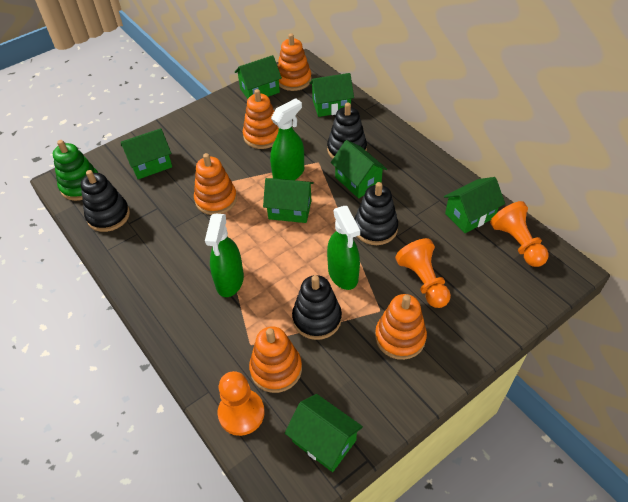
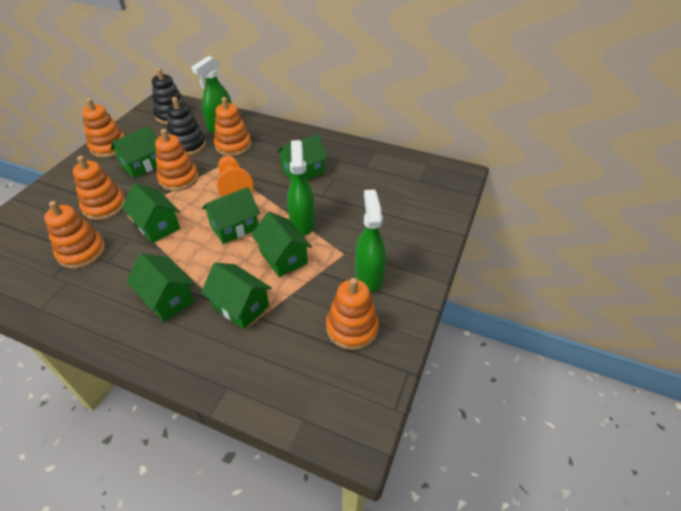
black stacking toy: [81,170,130,232] [292,275,342,340] [327,103,367,159] [354,182,398,245] = 4 -> [152,68,187,124] [167,97,206,156] = 2
green stacking toy: [53,140,98,201] = 1 -> none = 0
orange pawn: [218,371,265,436] [395,238,451,308] [490,201,549,267] = 3 -> [217,156,253,197] = 1
orange stacking toy: [194,153,237,215] [243,89,279,149] [249,326,302,393] [278,33,311,91] [375,294,427,360] = 5 -> [44,201,105,269] [73,156,125,220] [82,98,125,158] [155,129,199,191] [214,97,252,156] [326,278,379,350] = 6

